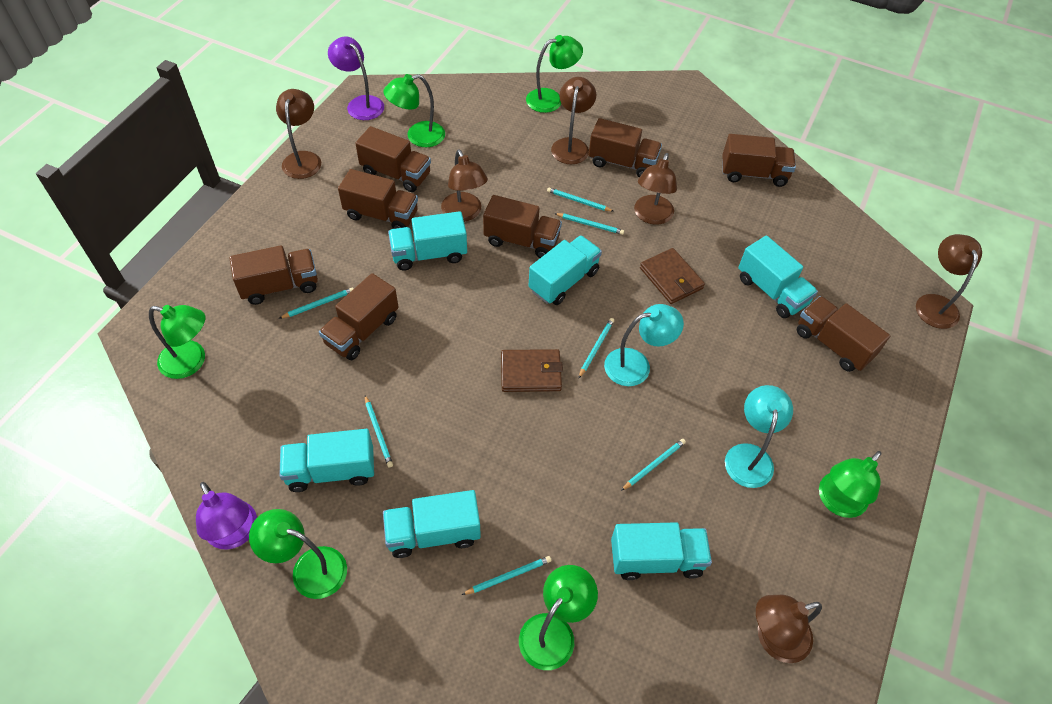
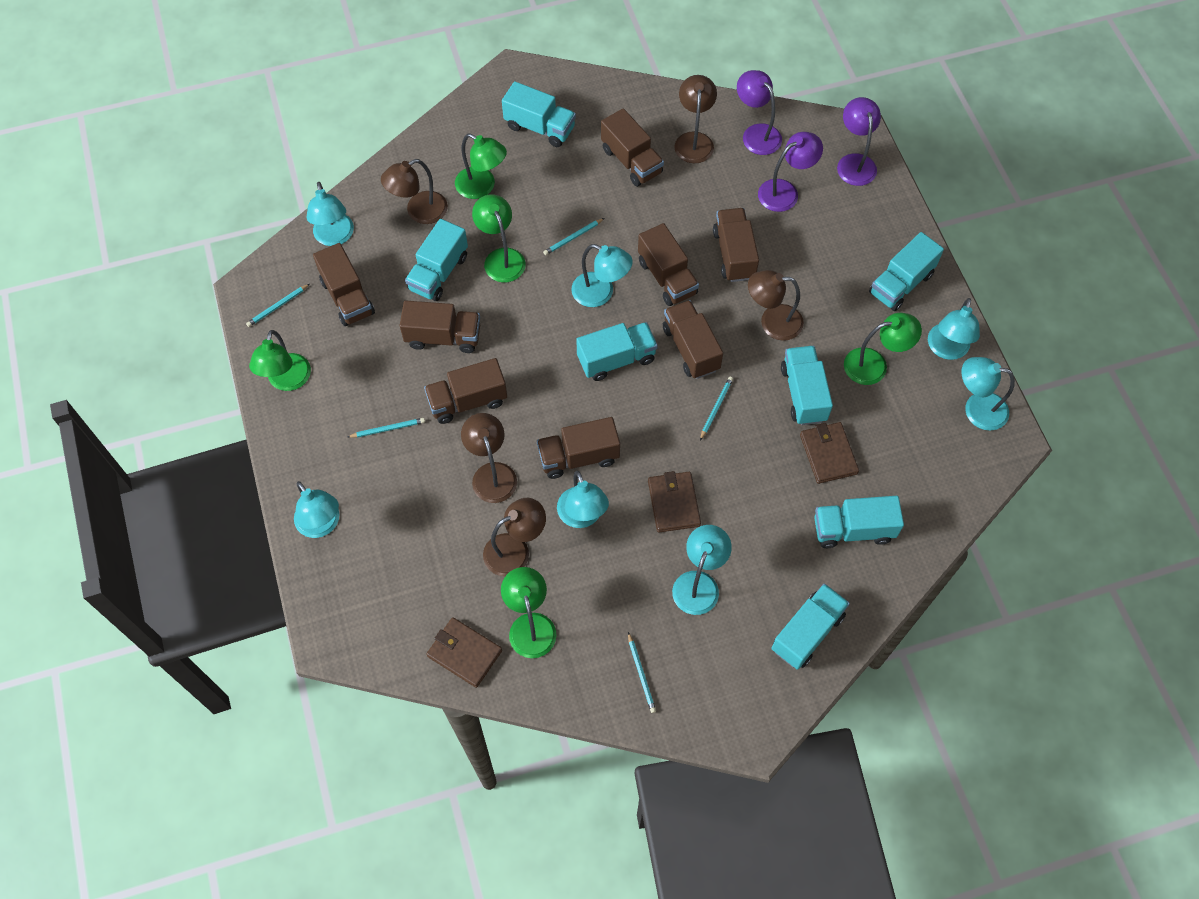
brown lamp: [276,89,321,179] [441,150,488,222] [551,77,596,164] [634,153,677,225] [756,595,822,663] [916,234,982,329] = 6 -> [381,159,448,224] [461,413,517,503] [483,498,546,576] [674,75,717,163] [748,270,804,341] = 5
brown wallet: [501,349,563,392] [640,248,705,304] = 2 -> [426,617,502,688] [648,471,701,533] [800,422,859,484] = 3
green lamp: [149,305,205,379] [249,509,347,599] [383,74,445,147] [519,565,598,670] [526,35,583,113] [819,451,881,518] = 6 -> [249,330,311,391] [455,133,507,199] [472,194,525,282] [501,567,557,658] [844,313,922,385] = 5
purple lamp: [196,482,257,550] [328,36,384,120] = 2 -> [737,70,782,155] [758,132,823,212] [837,97,881,186] = 3
turquoise lamp: [604,304,684,386] [725,385,793,488] = 2 -> [294,481,339,538] [306,182,354,246] [557,471,609,528] [571,244,633,307] [672,525,732,615] [928,298,980,360] [962,357,1015,431] = 7
turquoise pencil: [279,287,354,319] [365,395,393,468] [462,556,551,595] [547,187,614,212] [554,213,624,235] [579,318,614,378] [621,439,686,491] = 7 -> [246,284,309,327] [348,418,425,438] [543,218,604,255] [628,632,656,713] [700,377,733,440] = 5
turquoise truck: [279,429,374,492] [383,490,481,558] [388,211,467,270] [529,235,602,305] [611,522,712,580] [738,236,818,318] = 6 -> [405,219,468,301] [502,81,576,147] [576,322,658,381] [771,584,850,670] [781,346,833,425] [814,496,904,548] [869,232,944,311] = 7

